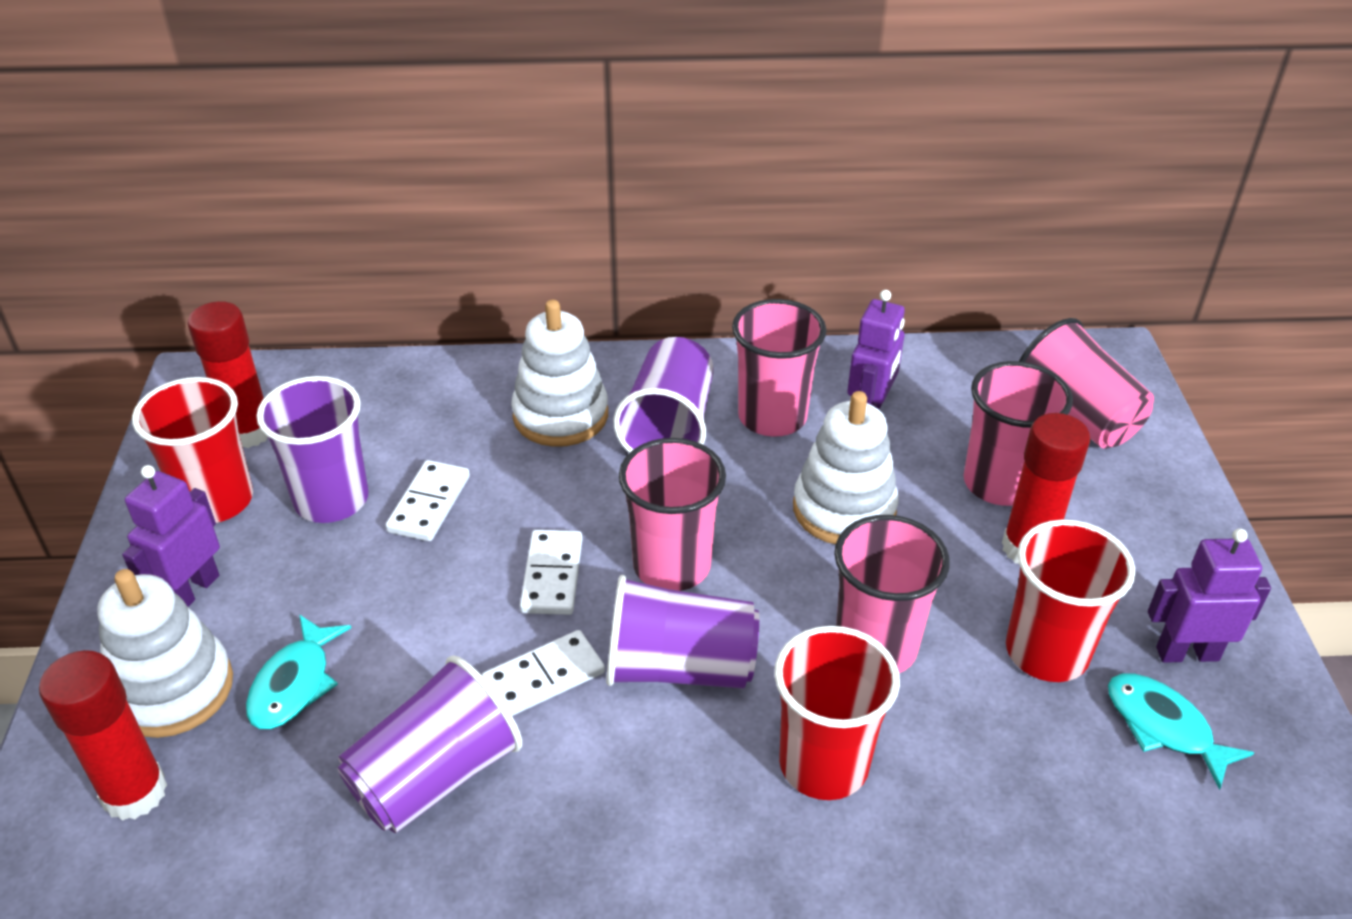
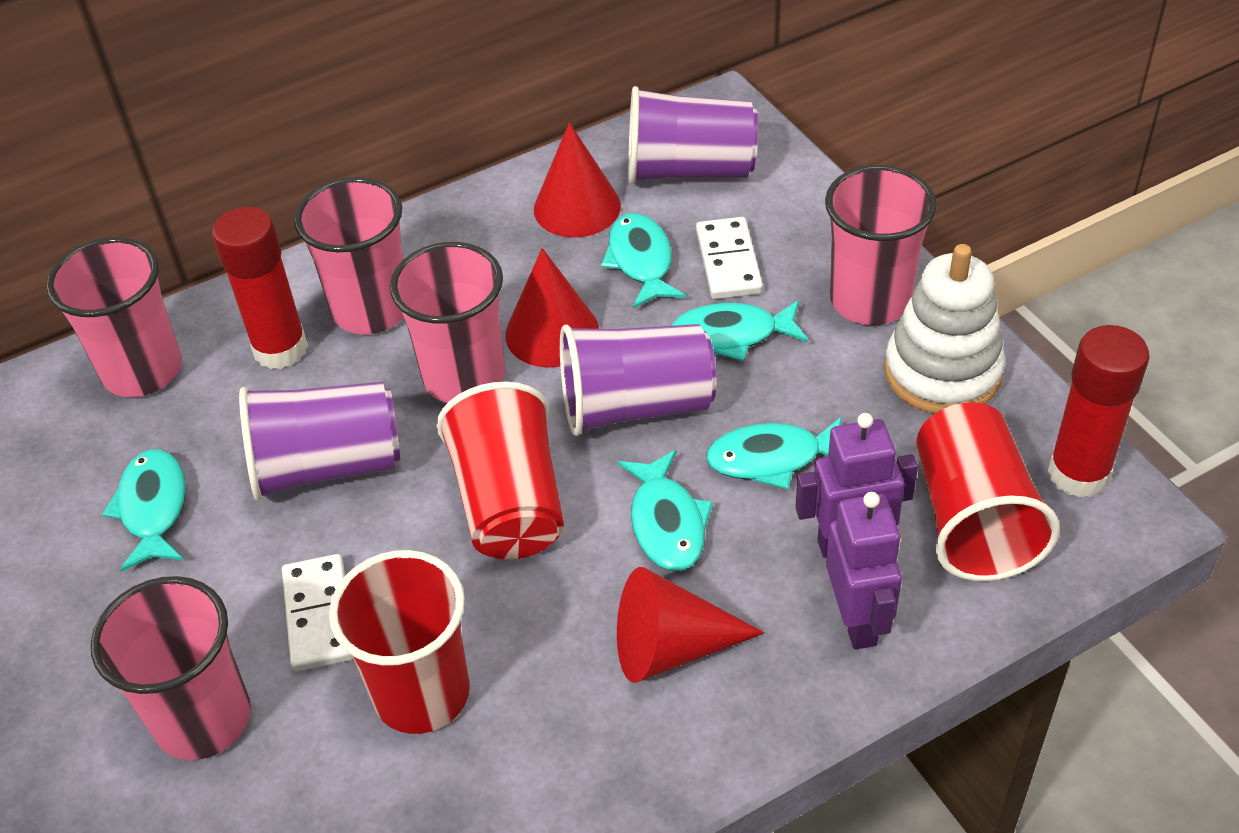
purple cup: [256,376,369,523] [338,655,522,833] [606,575,759,689] [614,337,714,453] = 4 -> [239,382,400,500] [560,324,716,436] [628,86,758,184] = 3
purple robot: [122,465,220,607] [847,290,905,409] [1148,528,1271,663] = 3 -> [795,413,918,558] [826,492,902,650] = 2
red cone: none = 0 -> [505,248,599,368] [534,122,621,238] [617,567,765,683] = 3
red glue stick: [39,650,167,821] [187,301,268,448] [1002,413,1090,564] = 3 -> [212,207,308,369] [1048,325,1150,498] = 2
turquoise fish: [246,615,351,729] [1108,673,1254,790] = 2 -> [102,449,186,572] [601,213,686,309] [618,450,713,571] [671,300,808,361] [706,417,841,489] = 5
white domino: [385,460,470,541] [482,630,605,716] [520,530,582,615] = 3 -> [282,554,353,672] [696,217,763,299] = 2
white stacking toy: [97,569,233,738] [511,300,608,447] [793,391,899,544] = 3 -> [884,244,1005,414] = 1

